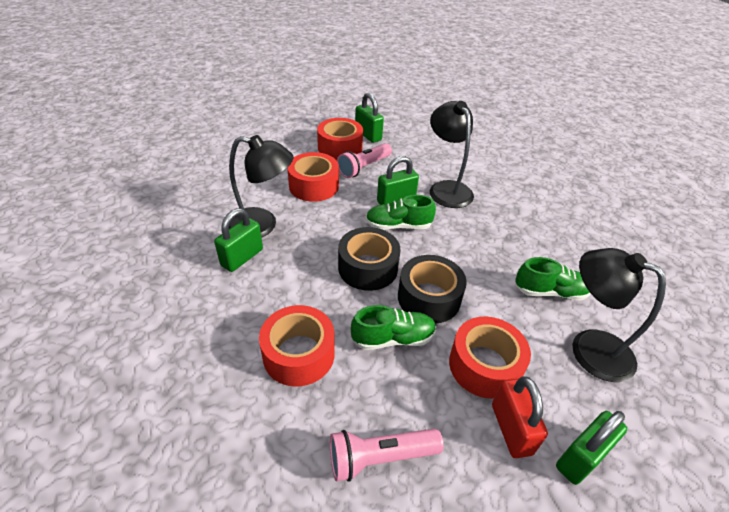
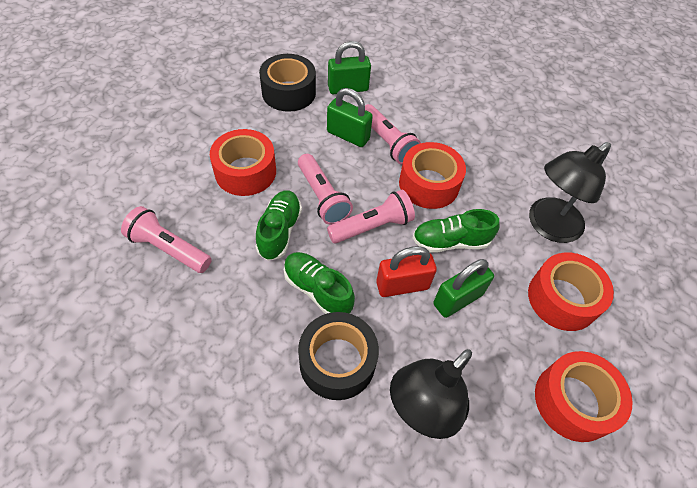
black lamp: [229,135,293,238] [430,101,474,208] [572,248,666,382] = 3 -> [390,349,472,439] [529,142,611,243] = 2
green padlock: [214,208,263,272] [355,93,384,143] [377,156,419,205] [556,411,627,485] = 4 -> [327,88,373,147] [328,41,371,94] [433,259,494,318] = 3
pink flashlight: [330,429,444,482] [337,143,392,178] = 2 -> [121,206,212,273] [298,154,353,225] [327,190,415,243] [365,104,421,164] = 4

